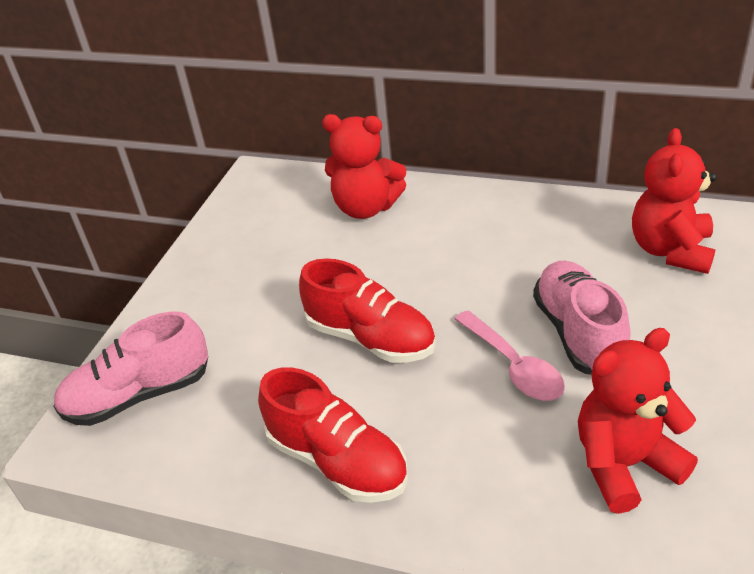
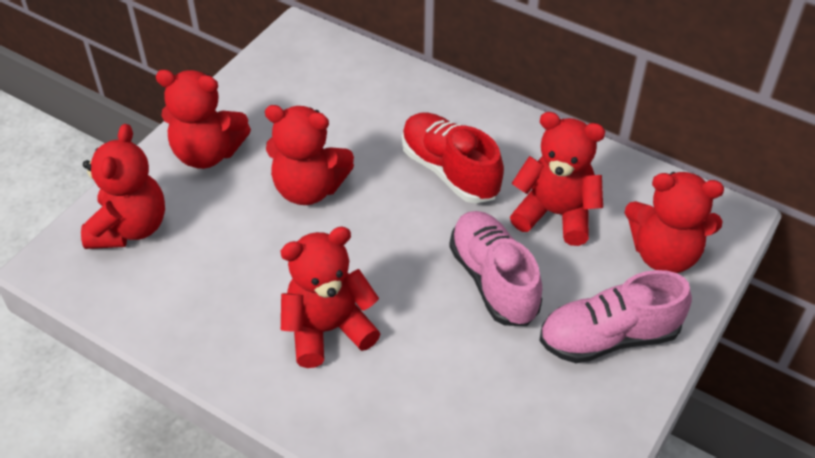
pink spoon: [455,311,565,401] = 1 -> none = 0
red shoe: [258,367,408,503] [299,258,436,363] = 2 -> [402,113,504,203] = 1
red teddy bear: [322,114,406,219] [578,328,698,514] [632,128,717,274] = 3 -> [81,124,165,249] [156,70,251,169] [265,105,354,205] [280,227,381,368] [510,112,605,246] [625,172,724,273] = 6

